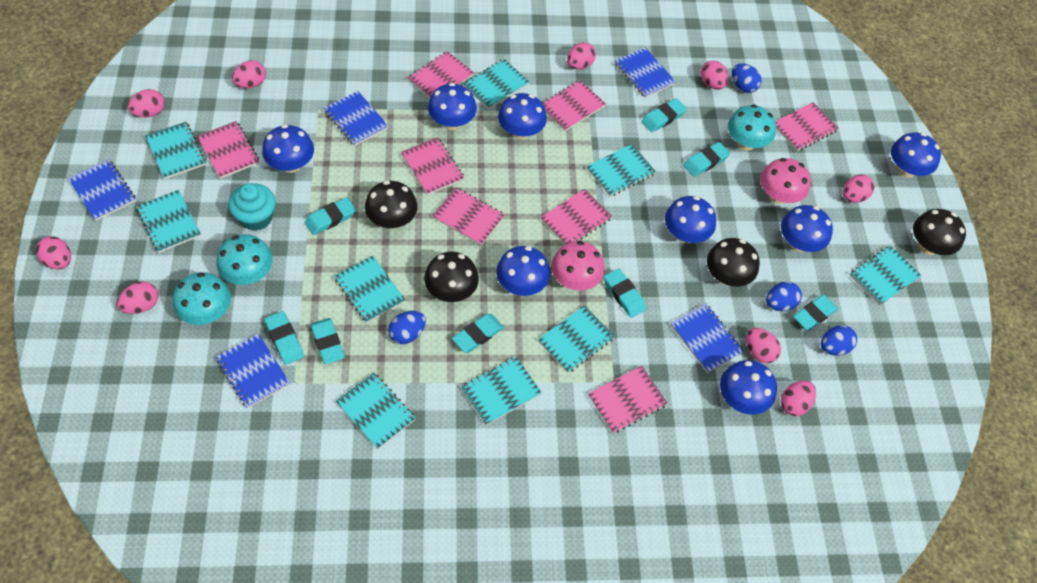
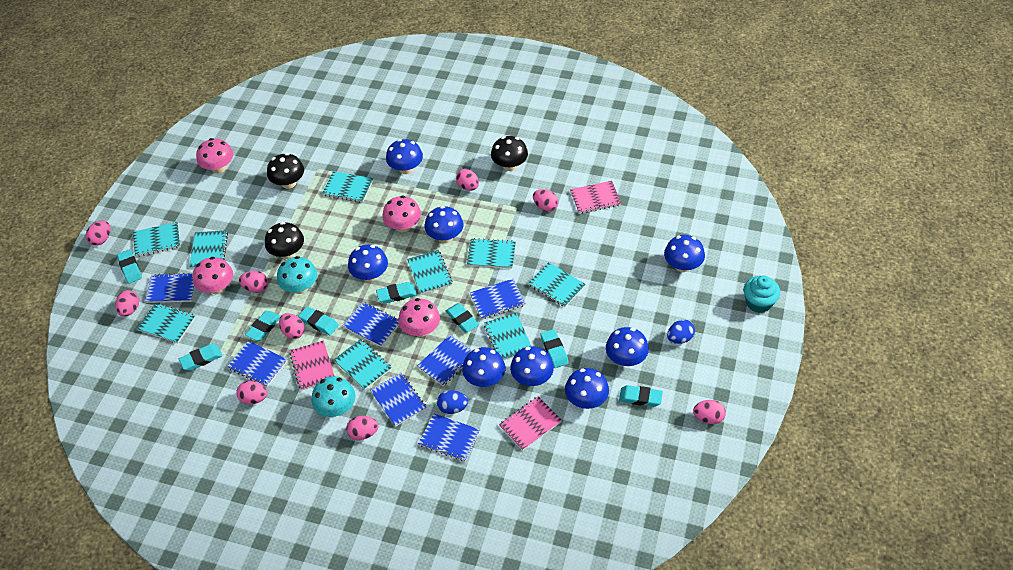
black mushroom: [365,181,417,229] [424,252,479,302] [707,238,760,287] [913,209,966,255] = 4 -> [265,222,304,259] [267,153,304,189] [491,136,528,171] = 3
blue egg: [388,311,426,344] [732,63,762,93] [766,282,802,311] [821,325,857,355] = 4 -> [437,390,468,414] [667,320,695,344] = 2
blue notebook: [68,159,136,221] [216,334,290,409] [324,91,388,146] [615,47,676,98] [671,304,744,373] = 5 -> [145,273,195,303] [227,341,288,387] [342,302,399,347] [370,373,427,427] [417,335,472,386] [418,414,480,461] [470,279,526,319] = 7
pink mushroom: [551,241,605,291] [760,158,811,204] = 2 -> [193,257,233,294] [196,138,233,174] [382,196,421,232] [398,298,440,337] = 4
pink notebook: [197,121,259,179] [401,137,464,195] [408,51,474,98] [432,187,505,246] [541,189,612,244] [542,80,606,131] [588,366,668,433] [775,102,839,151] = 8 -> [289,340,334,391] [499,396,562,451] [570,181,621,214] = 3
turquoise mushroom: [173,272,231,325] [217,234,273,285] [728,104,776,151] = 3 -> [277,256,317,294] [312,376,355,417] = 2

